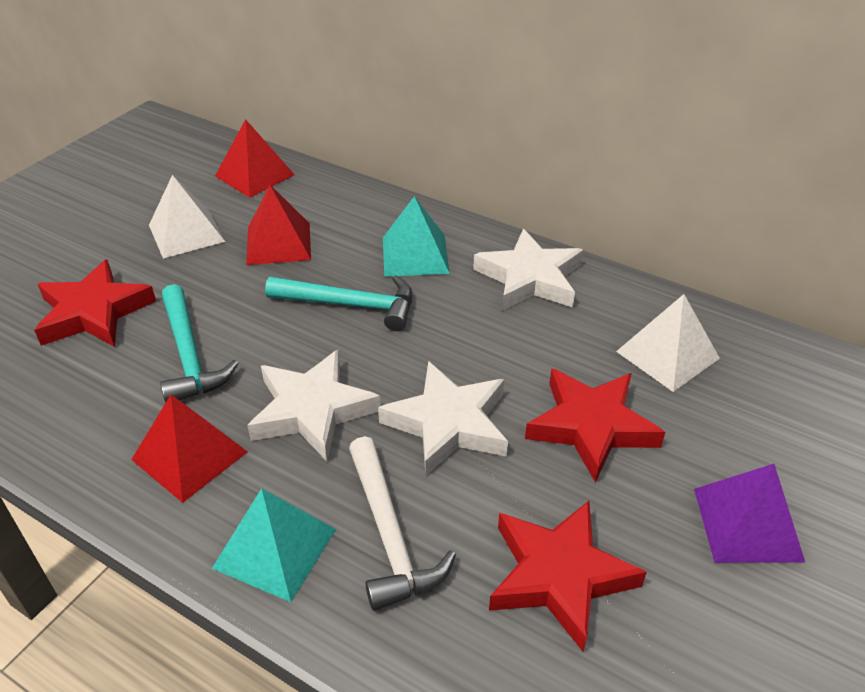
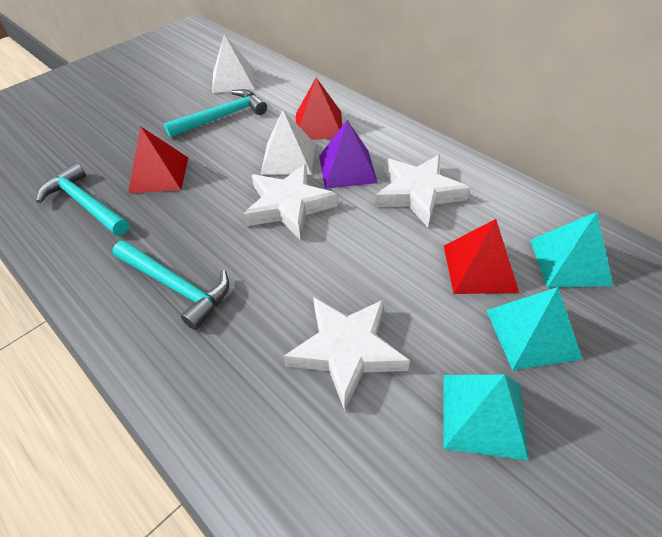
red star: [34,260,156,347] [489,501,647,651] [525,368,665,482] = 3 -> none = 0
turquoise hammer: [160,284,239,403] [265,275,412,331] = 2 -> [37,163,129,236] [112,240,229,330] [164,89,267,138] = 3
turquoise pyramid: [212,488,336,602] [383,196,450,277] = 2 -> [443,375,528,460] [486,287,583,370] [530,212,613,287] = 3
white hammer: [349,436,456,611] = 1 -> none = 0

